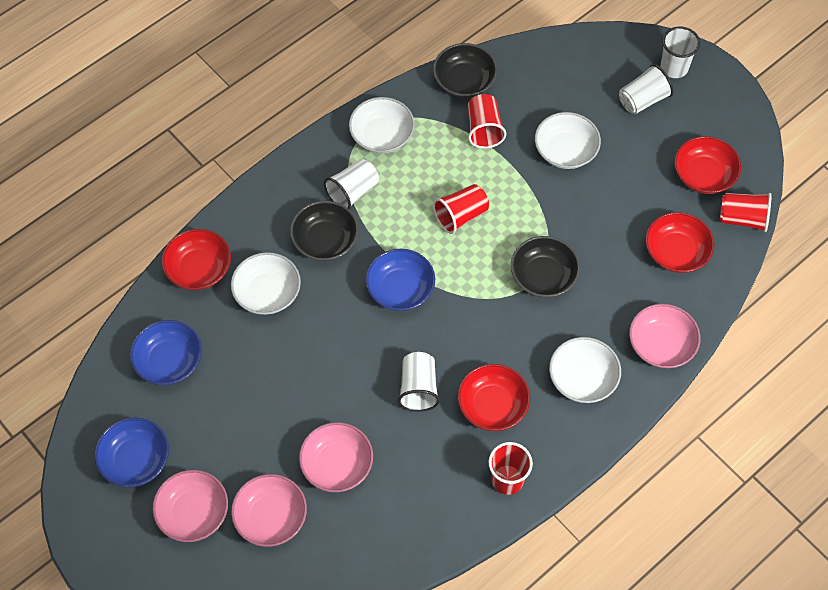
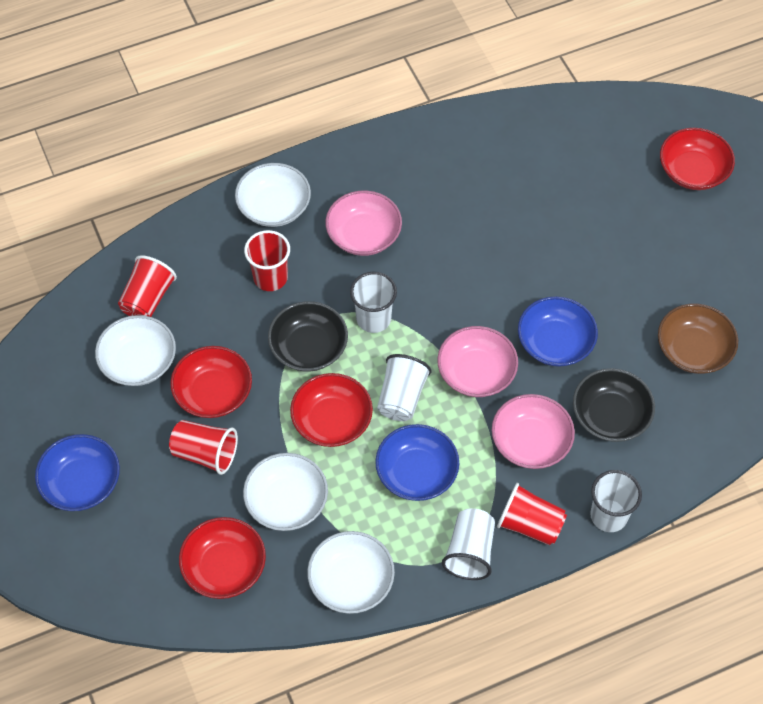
black bowl: [290,201,359,261] [433,43,497,98] [511,236,580,297] = 3 -> [268,301,348,372] [573,368,655,442] = 2
brown bowl: none = 0 -> [658,304,738,374] = 1
pink bowl: [153,470,228,542] [231,474,307,547] [299,422,373,492] [629,304,701,368] = 4 -> [325,190,402,256] [437,326,518,397] [492,394,575,469] = 3

